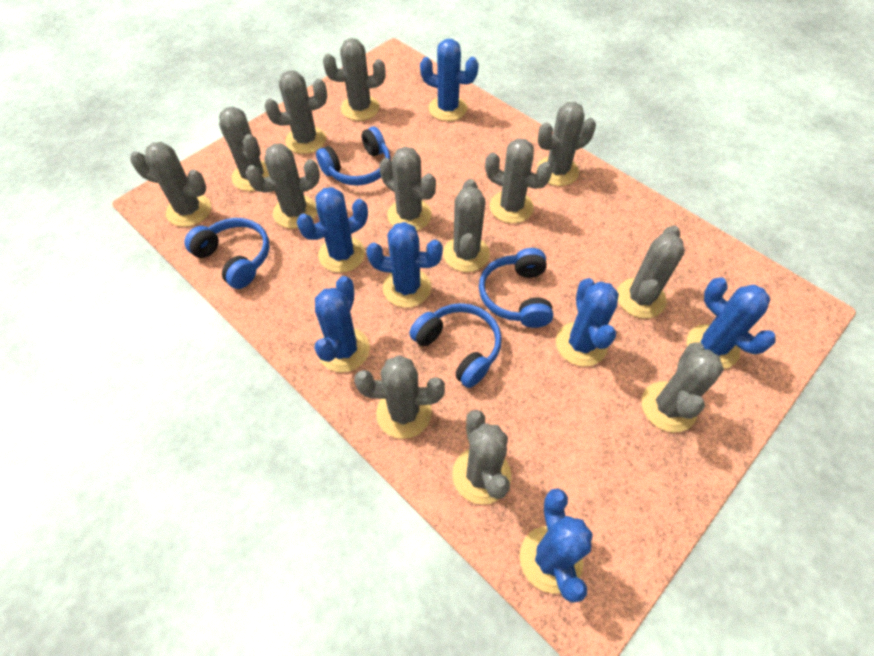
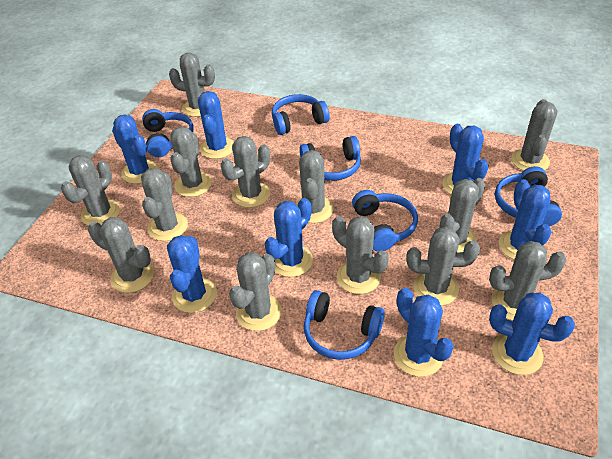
blue cactus: [297,187,368,273] [314,276,370,372] [366,222,443,308] [420,39,479,121] [520,488,592,603] [556,278,619,366] [687,277,776,369] = 7 -> [112,115,158,184] [167,235,217,313] [198,91,234,159] [265,198,313,277] [394,288,454,377] [442,124,489,195] [489,293,575,375] [499,179,551,260] = 8
blue headphones: [184,218,270,289] [316,127,391,185] [409,303,502,388] [479,248,553,328] = 4 -> [142,109,194,157] [272,94,330,135] [300,136,361,181] [304,290,385,360] [352,190,418,252] [495,166,562,226] = 6

